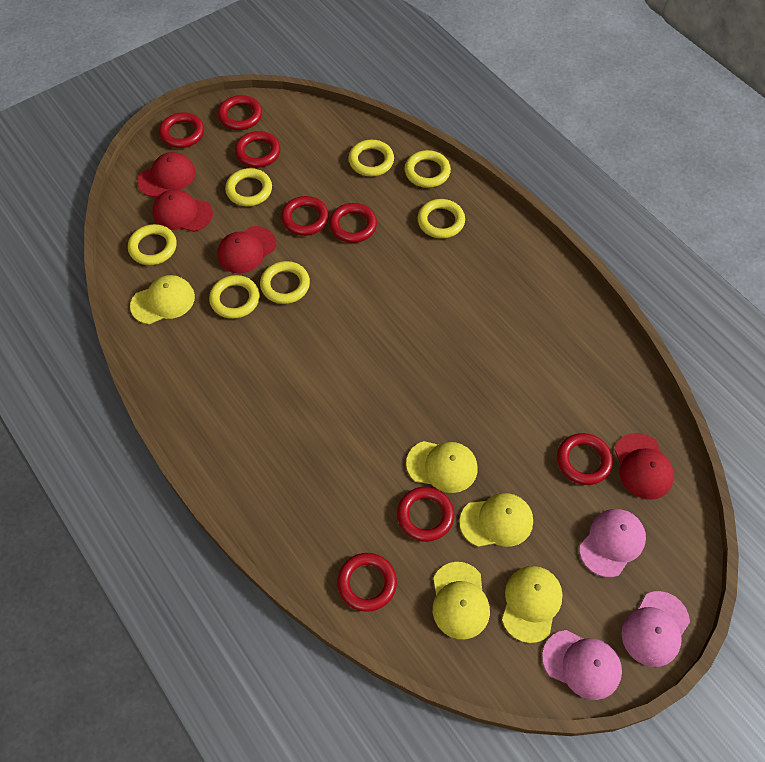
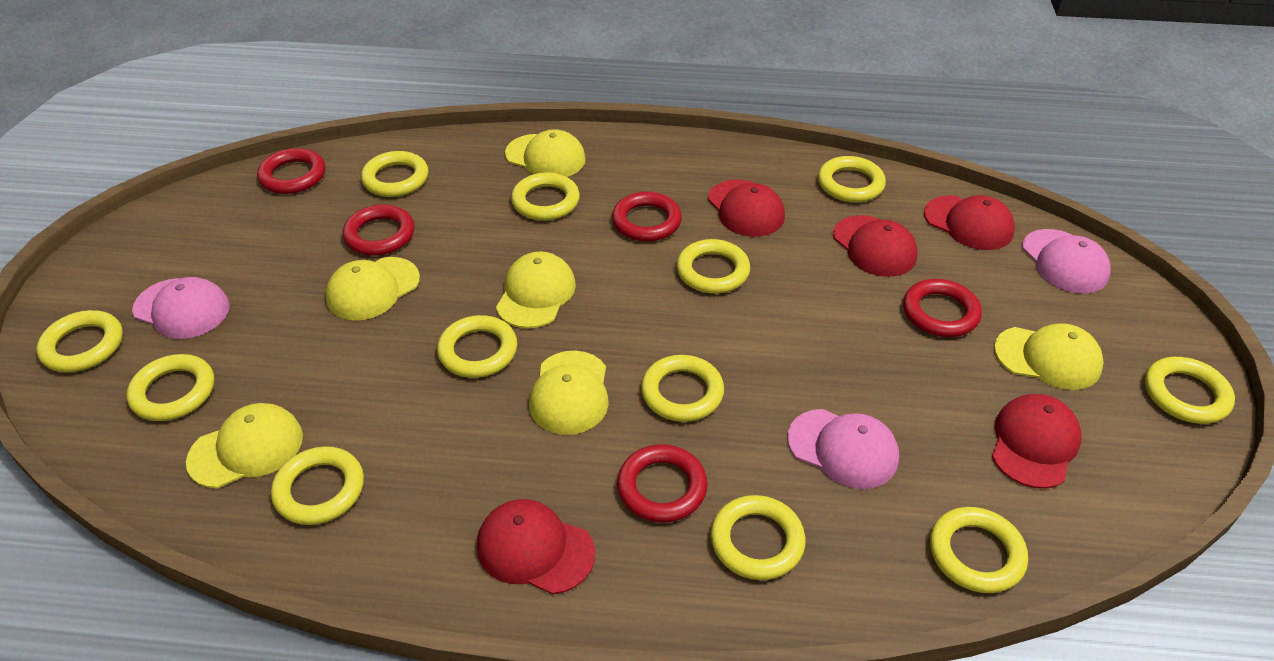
red cap: [137,152,196,197] [153,189,213,232] [217,226,276,273] [615,433,674,500] = 4 -> [477,499,595,595] [708,180,785,237] [833,215,918,277] [924,195,1015,250] [992,394,1082,489] = 5
red ring: [159,112,204,148] [218,95,262,130] [235,131,280,168] [281,196,329,236] [329,203,377,243] [337,553,397,612] [397,487,454,542] [557,433,613,485] = 8 -> [257,148,326,194] [343,205,415,256] [612,192,682,241] [617,444,707,523] [903,279,982,337] = 5
yellow cap: [130,275,195,324] [406,441,478,493] [433,562,490,639] [459,493,533,547] [502,566,563,643] = 5 -> [186,403,303,488] [325,257,420,321] [496,251,576,328] [505,129,586,177] [529,350,609,435] [994,323,1103,390] = 6
yellow ring: [128,224,177,265] [209,275,260,319] [225,168,272,206] [260,261,310,304] [348,140,394,177] [405,150,451,188] [417,199,465,239] = 7 -> [36,310,123,372] [126,354,214,421] [271,446,364,525] [361,151,429,197] [437,315,517,378] [511,172,580,221] [641,355,724,422] [677,239,750,294] [711,495,806,580] [818,156,886,202] [930,507,1028,593] [1145,357,1235,424] = 12

